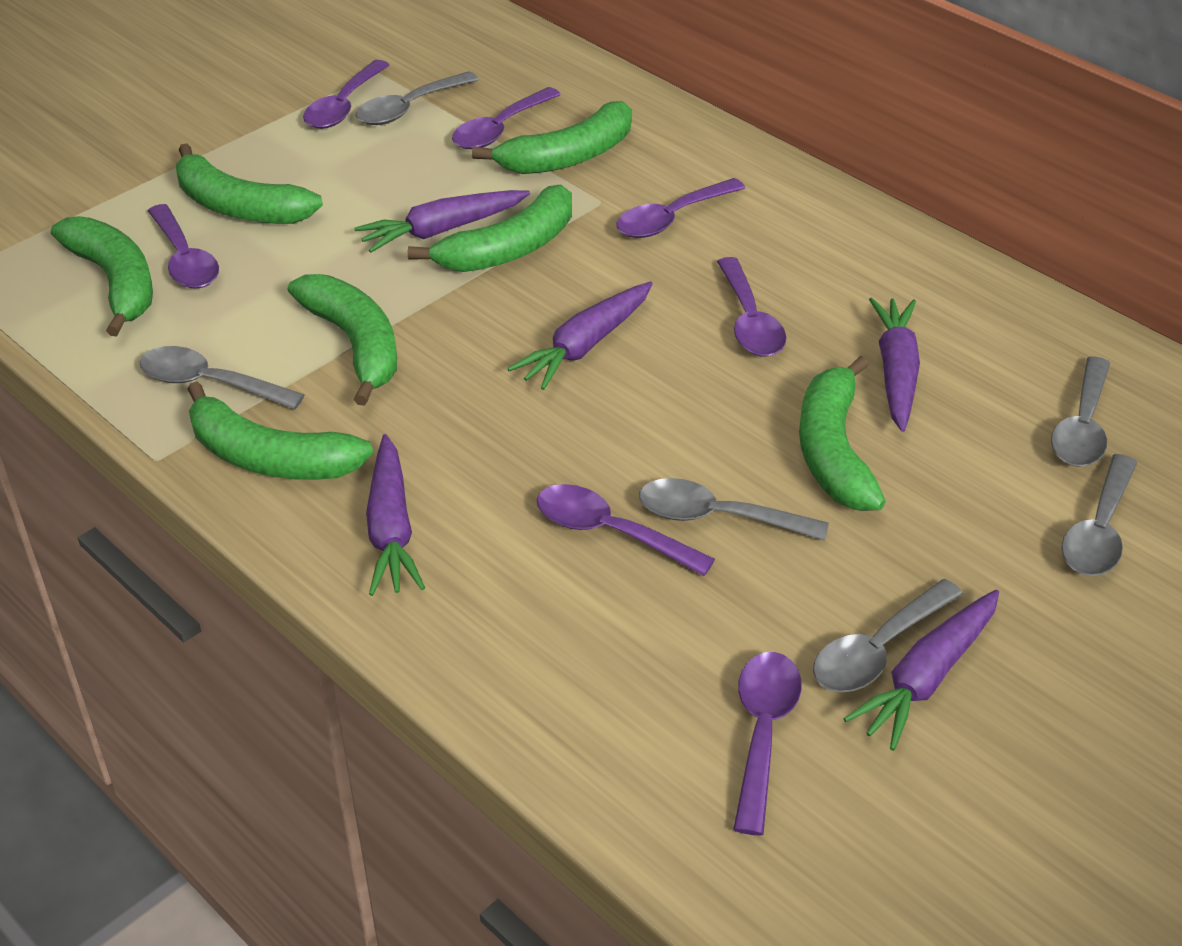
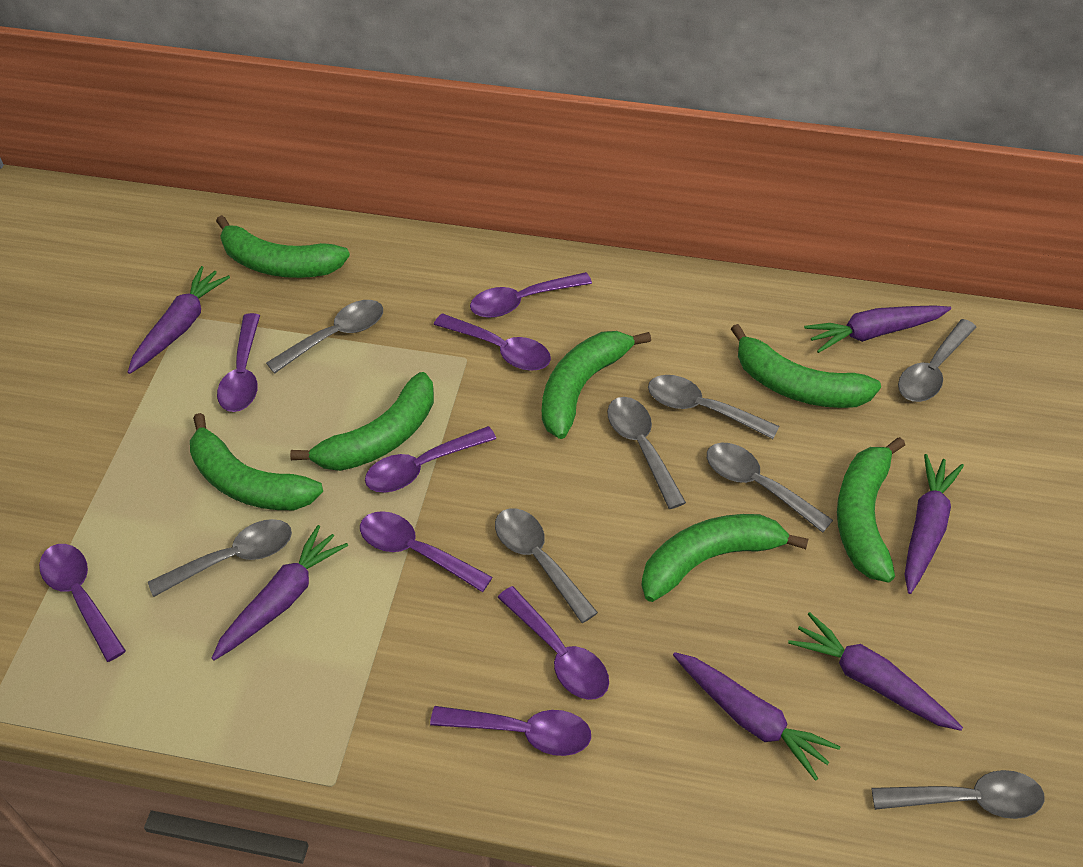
grey spoon: [140,346,305,409] [356,71,479,125] [639,478,829,541] [813,579,963,692] [1051,357,1110,467] [1062,454,1137,576] = 6 -> [148,519,292,597] [266,300,383,374] [495,508,598,623] [607,397,686,509] [648,375,779,439] [707,443,833,533] [871,770,1044,819] [898,319,977,402] = 8
purple carrot: [354,190,530,253] [366,434,425,596] [507,281,653,390] [843,590,999,751] [869,298,920,432] = 5 -> [128,266,230,374] [211,525,348,660] [673,652,840,781] [788,612,963,731] [804,305,951,353] [904,454,964,594] = 6
purple spoon: [148,204,219,289] [303,60,389,129] [452,87,561,149] [537,484,715,576] [616,178,745,238] [717,257,786,357] [733,652,802,835] = 7 -> [39,544,126,662] [217,313,260,412] [360,511,493,592] [365,426,496,493] [430,706,591,756] [434,313,551,371] [470,272,592,318] [497,586,609,700] = 8

